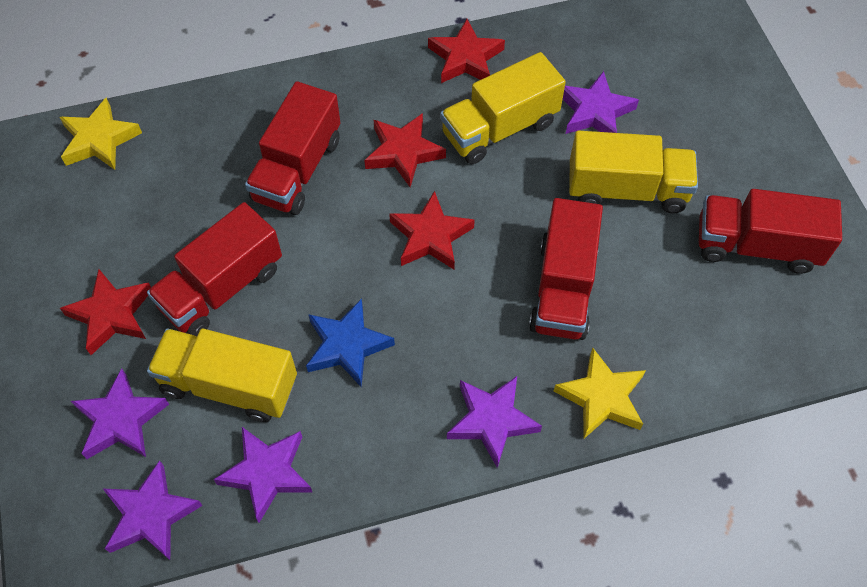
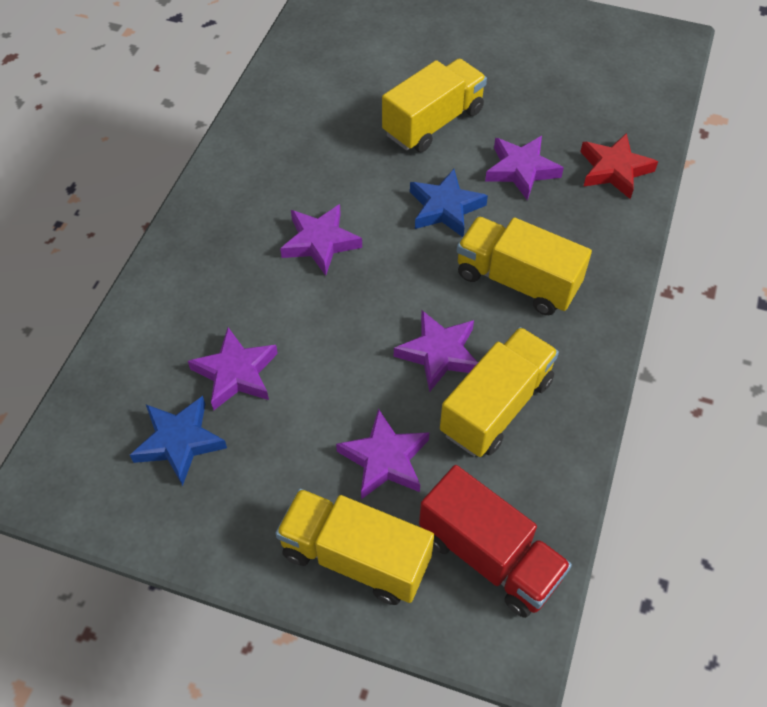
blue star: [306,298,395,387] = 1 -> [130,396,227,486] [410,169,488,237] = 2
red star: [60,269,151,355] [364,113,446,187] [389,191,475,269] [428,19,505,83] = 4 -> [580,133,658,199] = 1
red truck: [147,202,282,337] [245,81,340,215] [529,198,603,340] [699,189,842,274] = 4 -> [419,465,572,618] = 1
yellow star: [60,98,142,170] [554,347,646,439] = 2 -> none = 0
yellow truck: [147,328,297,422] [440,52,566,164] [569,131,698,213] = 3 -> [275,489,434,605] [382,59,487,152] [440,327,559,457] [457,216,592,315] = 4

